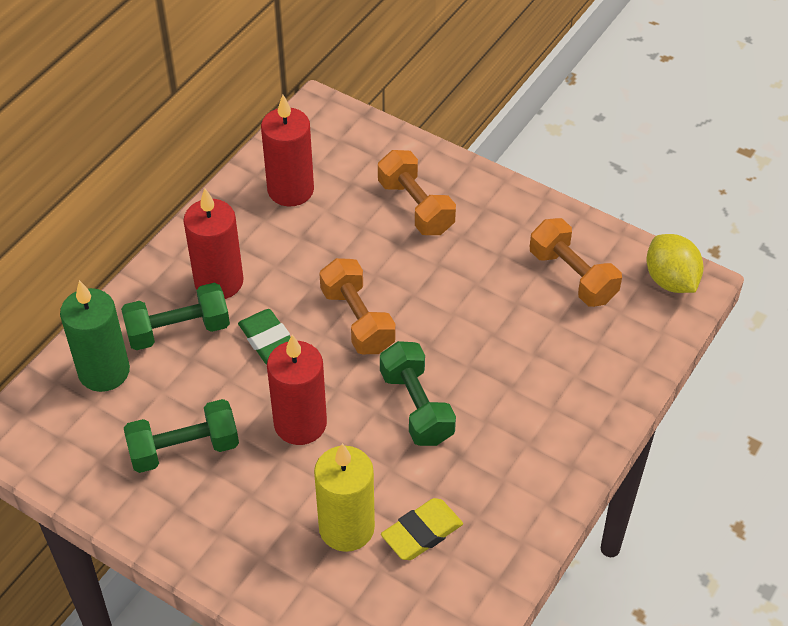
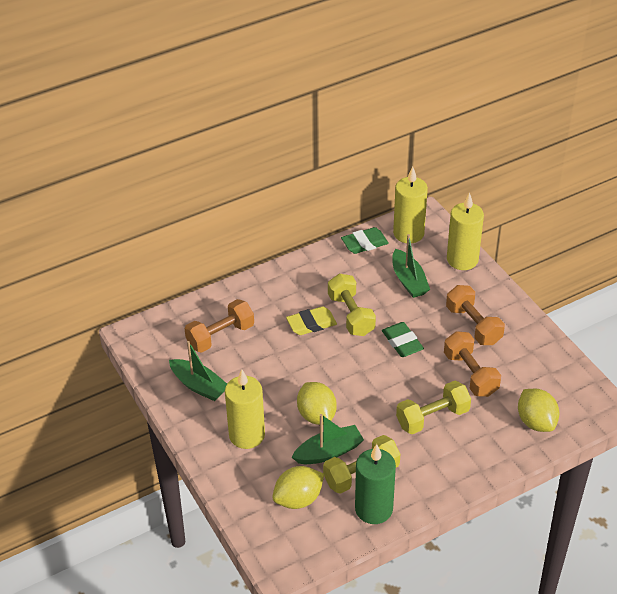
green boat: none = 0 -> [169,341,227,401] [292,414,364,464] [392,234,430,298] = 3
green dumbbell: [121,283,230,350] [124,399,239,473] [380,341,456,446] = 3 -> none = 0
green eraser: [238,309,290,365] = 1 -> [341,227,389,254] [382,322,424,357] = 2
red candle: [183,188,244,299] [261,95,314,207] [267,334,327,445] = 3 -> none = 0
yellow candle: [314,443,375,552] = 1 -> [225,369,265,449] [393,167,428,243] [447,192,484,270] = 3
yellow dumbbell: none = 0 -> [323,435,400,494] [328,274,376,336] [396,381,471,434] = 3
yellow lemon: [646,234,704,293] = 1 -> [272,466,324,509] [297,382,337,425] [518,389,560,432] = 3

